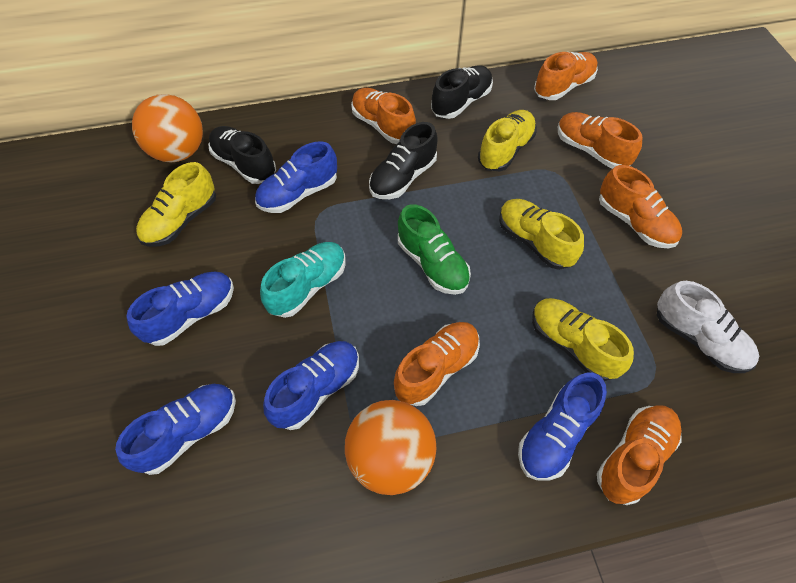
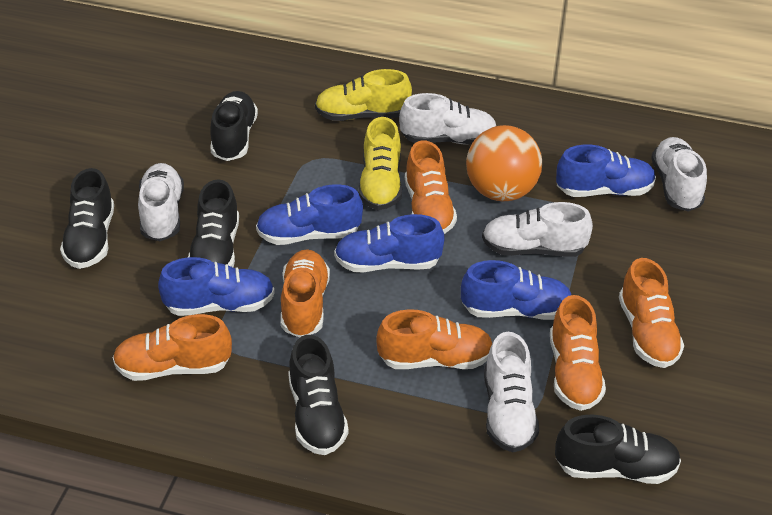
black shoe: [208,126,276,184] [369,122,438,199] [431,65,493,119] = 3 -> [60,168,114,269] [188,179,239,267] [210,91,258,161] [288,335,348,455] [555,414,681,484] = 5
green shoe: [398,204,471,295] = 1 -> none = 0
orange ball: [132,94,203,162] [345,400,437,495] = 2 -> [466,125,542,201] = 1
turquoise shoe: [260,242,346,318] = 1 -> none = 0
white shoe: [657,281,759,373] = 1 -> [138,163,184,241] [399,93,496,145] [482,202,593,257] [484,332,539,452] [651,137,707,212] = 5
yellow shoe: [136,162,216,247] [478,110,537,171] [499,199,584,270] [532,298,634,381] = 4 -> [315,69,412,121] [358,117,402,210] = 2

